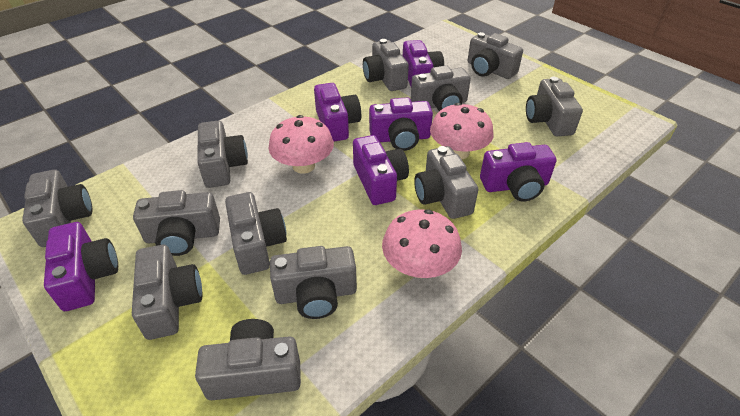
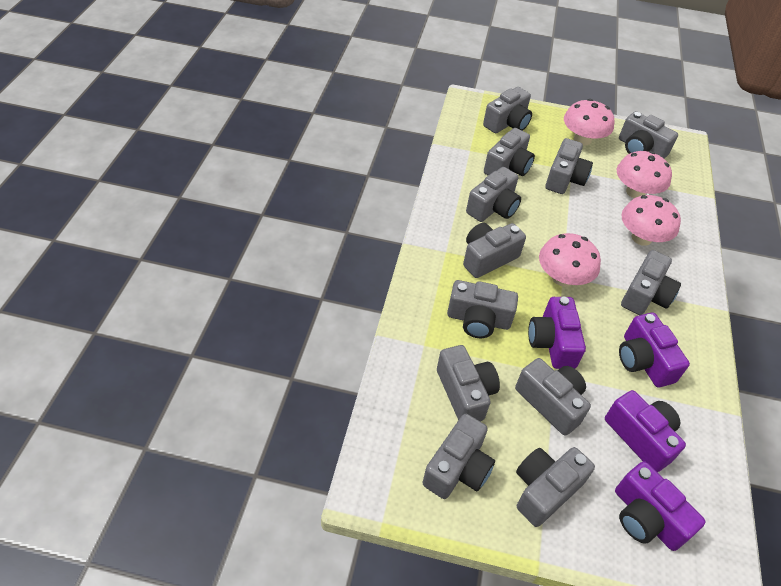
pink mushroom: [268,115,334,174] [382,209,462,278] [430,103,494,159] = 3 -> [539,233,601,287] [564,99,614,145] [617,151,672,198] [621,195,681,246] = 4
purple camera: [44,222,118,311] [314,83,361,142] [353,135,409,205] [369,97,433,151] [403,40,444,86] [480,142,556,202] = 6 -> [528,297,586,369] [605,390,686,472] [615,461,706,551] [619,313,690,387] = 4

